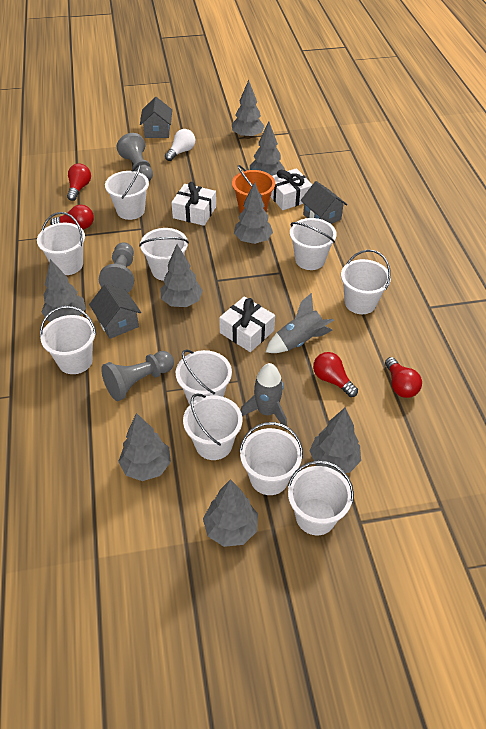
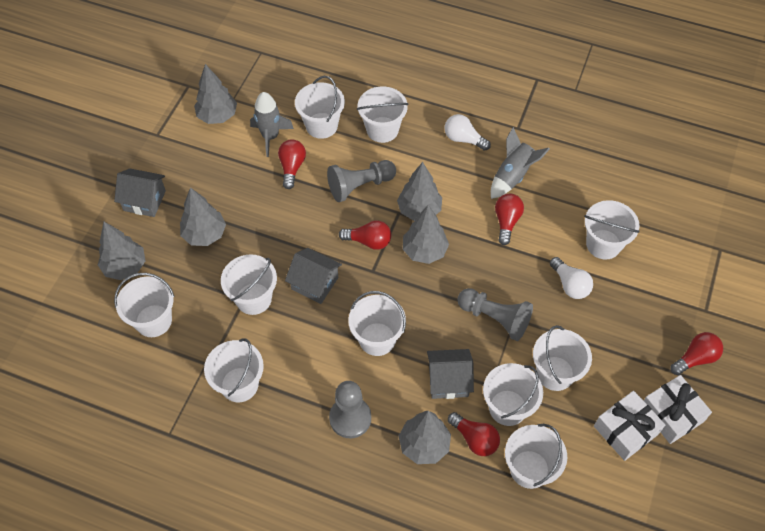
grey tree: [41,259,86,322] [118,413,171,481] [160,244,203,307] [203,479,258,547] [232,80,265,139] [234,182,273,244] [250,122,285,176] [310,408,361,474] = 8 -> [98,222,146,280] [180,187,226,246] [194,64,237,124] [397,162,442,221] [399,411,451,464] [403,205,449,264] = 6
orange bucket: [232,165,275,214] = 1 -> none = 0
red light bulb: [50,205,94,229] [67,163,91,201] [313,352,358,397] [385,357,422,398] = 4 -> [278,140,306,189] [339,220,391,250] [448,412,500,456] [495,194,524,245] [671,332,723,375] = 5
white gift: [171,182,216,226] [219,297,275,352] [271,168,312,210] = 3 -> [594,391,665,461] [644,375,712,444] = 2
white light bulb: [165,129,195,161] = 1 -> [444,114,491,151] [550,257,593,299] = 2

